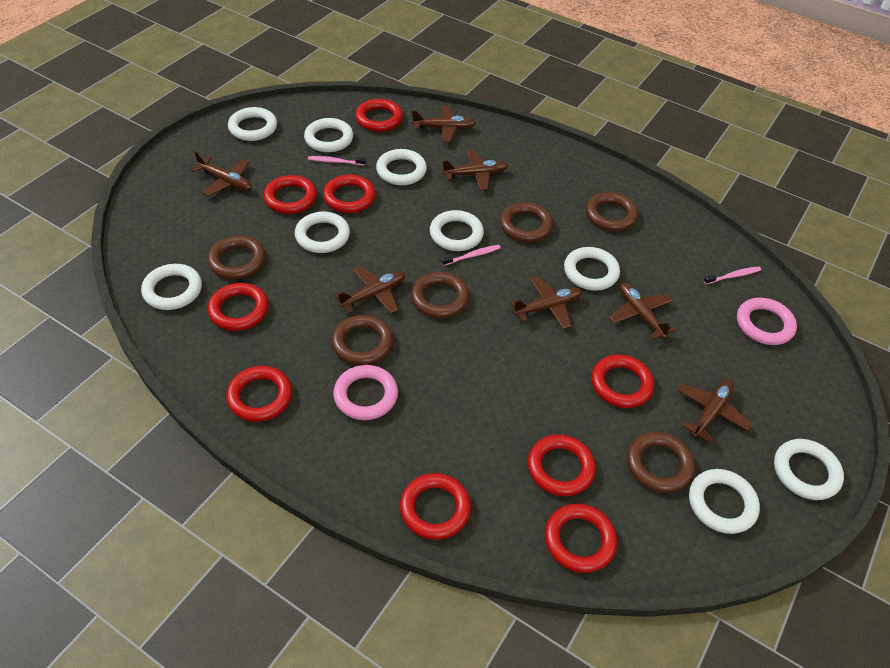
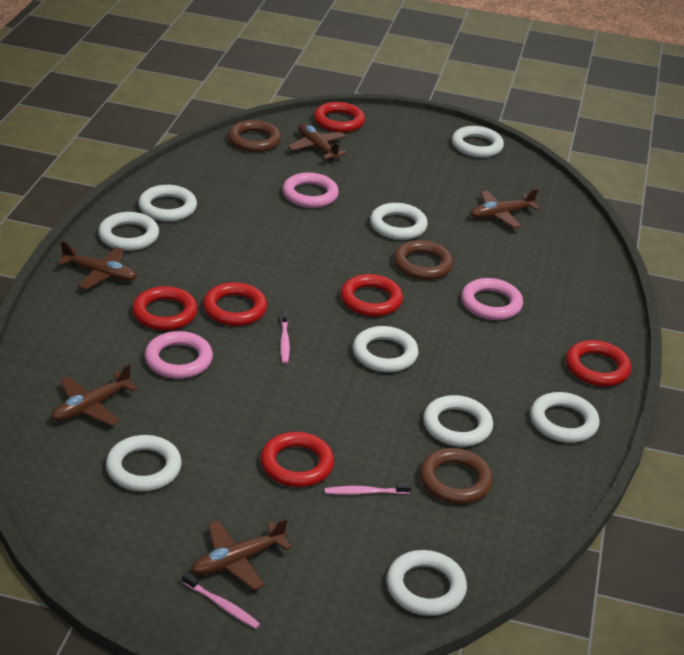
brown plane: [191,151,252,196] [334,266,405,314] [412,106,476,142] [442,150,508,191] [510,276,582,329] [609,282,676,340] [677,379,752,443] = 7 -> [51,364,138,426] [57,241,137,290] [191,518,292,590] [287,124,347,160] [470,188,540,228] = 5
brown ring: [208,236,266,279] [332,315,393,365] [411,272,469,318] [500,202,553,242] [586,192,638,231] [627,432,695,493] = 6 -> [228,120,281,152] [394,240,453,280] [420,448,493,504] = 3
pink ring: [333,365,398,420] [737,298,797,345] = 2 -> [145,331,213,379] [282,172,339,208] [461,278,523,320] = 3
red ring: [208,283,269,331] [226,366,292,422] [263,175,317,214] [323,174,376,213] [355,99,403,132] [400,473,471,540] [528,435,596,496] [545,503,617,573] [591,355,654,408] = 9 -> [132,286,198,330] [203,282,267,326] [261,432,334,487] [314,102,365,133] [341,274,403,316] [566,340,631,386] = 6

